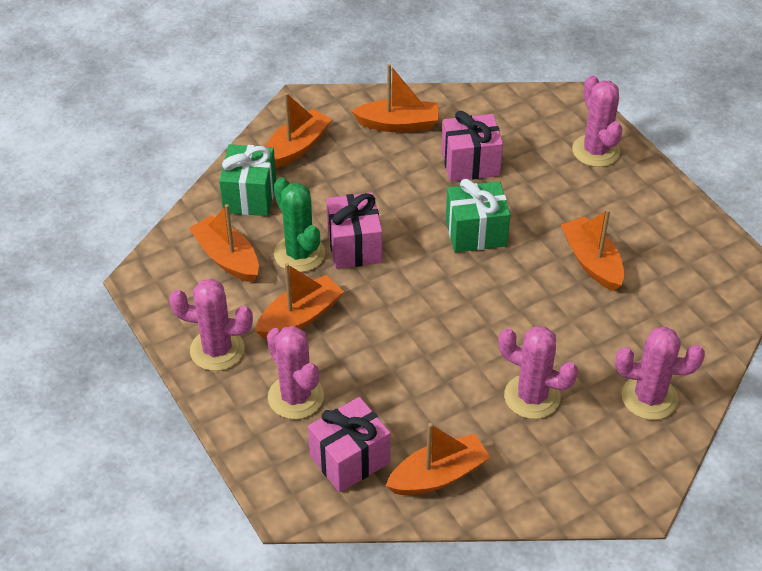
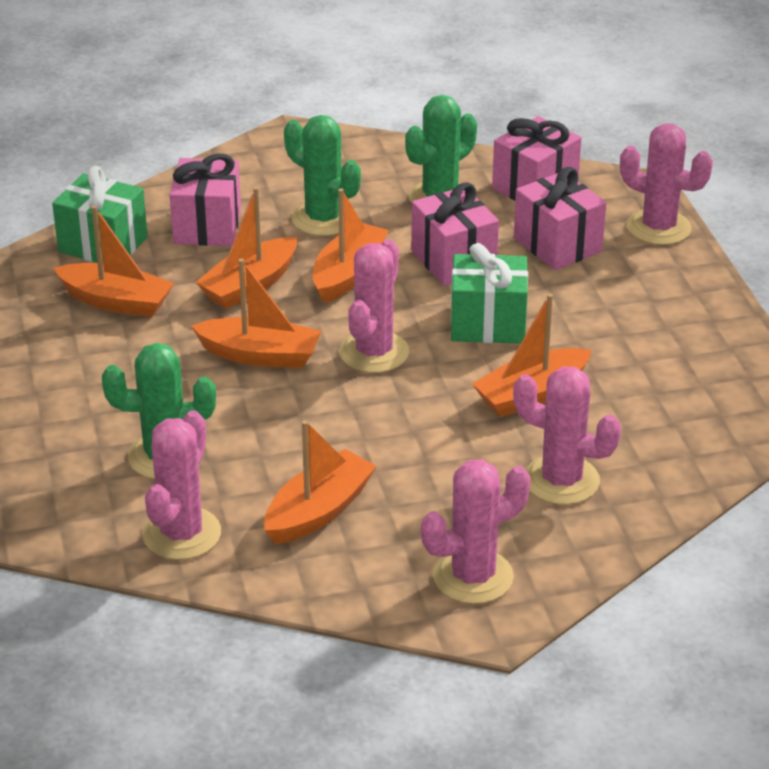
green cactus: [274,177,325,272] = 1 -> [102,343,216,479] [284,115,361,236] [405,95,477,203] = 3
pink gift: [308,397,391,493] [326,193,382,269] [442,111,503,182] = 3 -> [170,154,241,246] [411,182,499,286] [492,116,582,201] [514,167,606,270] = 4

